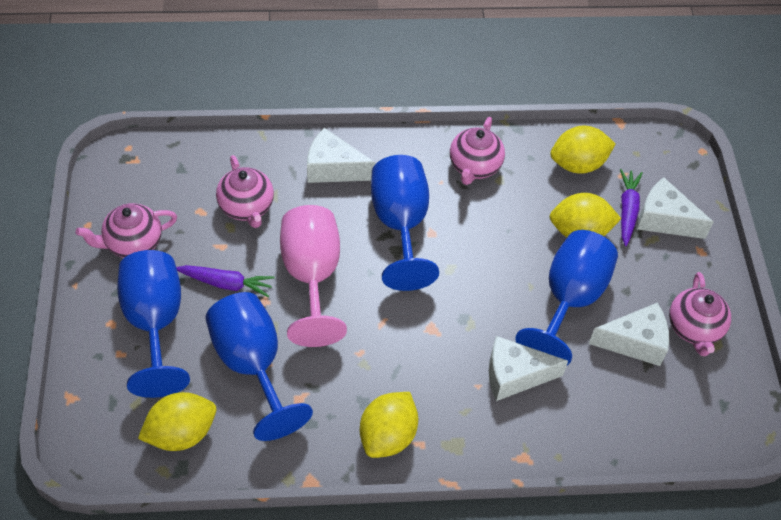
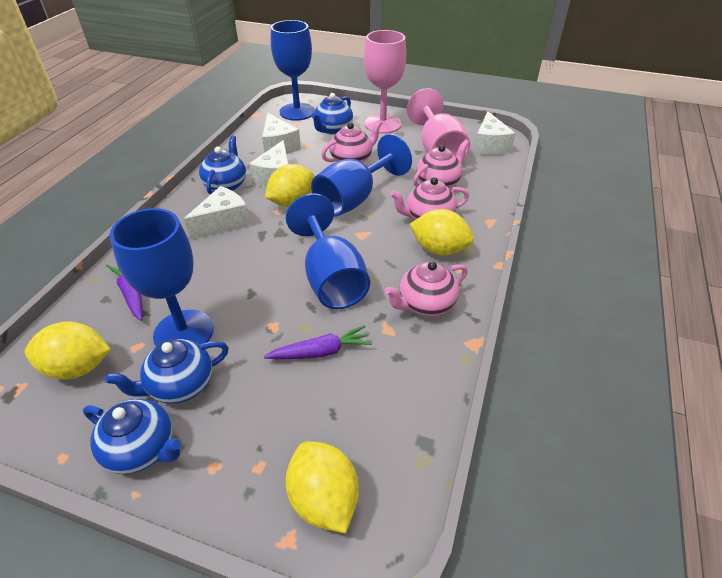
blue teapot: none = 0 -> [83,399,181,474] [105,339,229,404] [199,135,246,195] [311,93,353,135] = 4
pink goblet: [280,205,347,347] = 1 -> [364,30,406,134] [407,88,470,157] = 2

